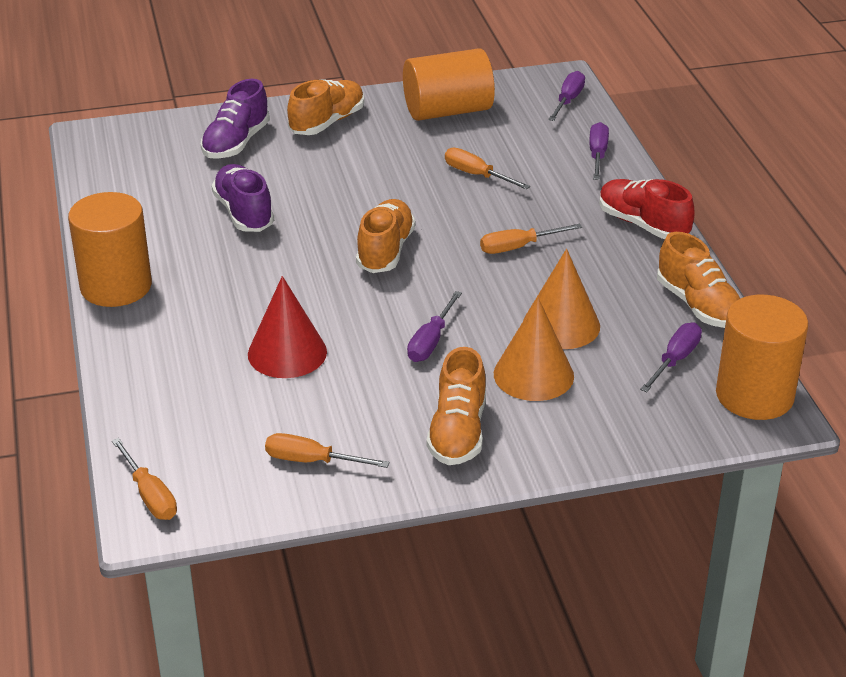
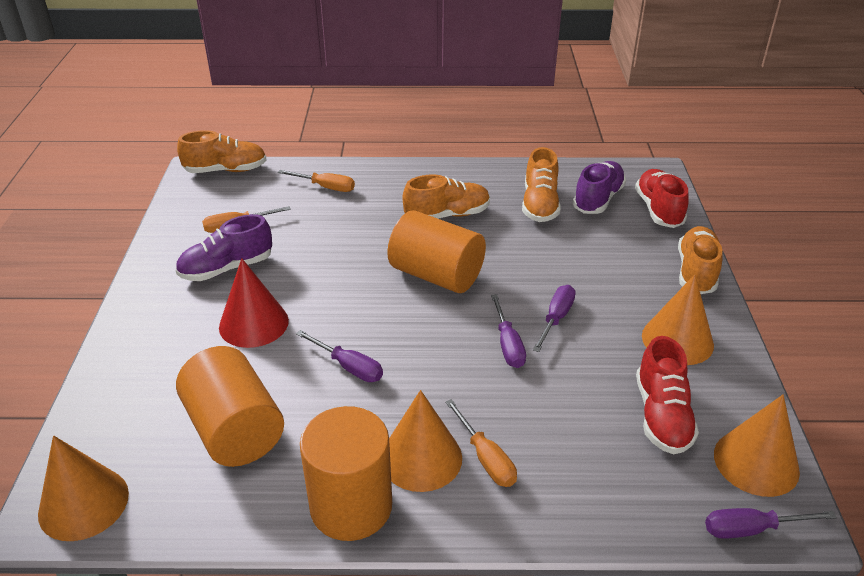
orange cone: [494,298,574,401] [523,249,600,349] = 2 -> [38,435,129,541] [389,390,462,492] [642,274,714,365] [714,395,800,497] = 4
orange screwdriver: [112,438,177,520] [265,433,390,468] [445,148,530,190] [480,224,582,254] = 4 -> [202,206,291,233] [278,170,355,192] [445,399,517,487] = 3
red shoe: [599,179,695,240] = 1 -> [635,169,689,228] [636,336,699,455] = 2

